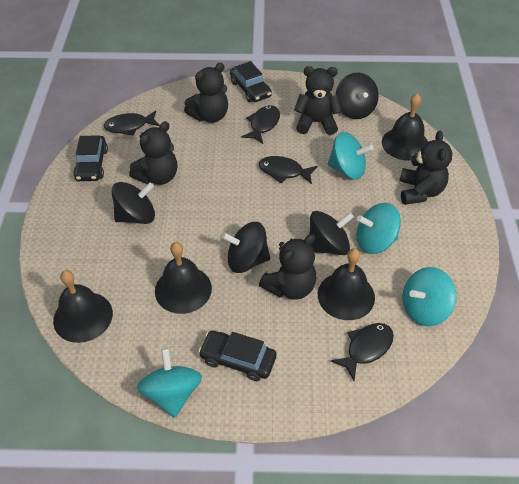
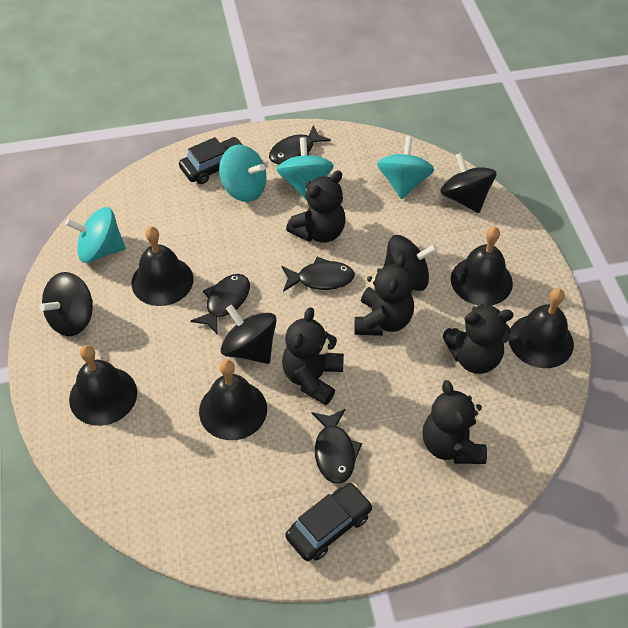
black bell: [53,270,113,343] [155,242,212,314] [318,248,375,320] [382,93,428,161] = 4 -> [69,345,137,426] [132,227,193,306] [199,359,267,440] [451,226,513,306] [509,288,574,368] = 5
black car: [73,135,108,181] [198,331,276,381] [230,61,272,102] = 3 -> [179,137,242,184] [286,483,373,561] = 2

